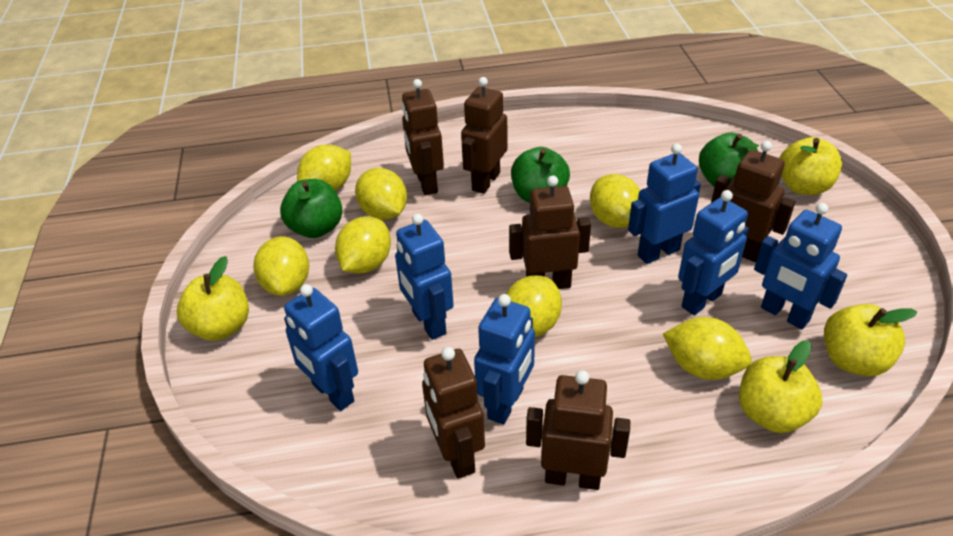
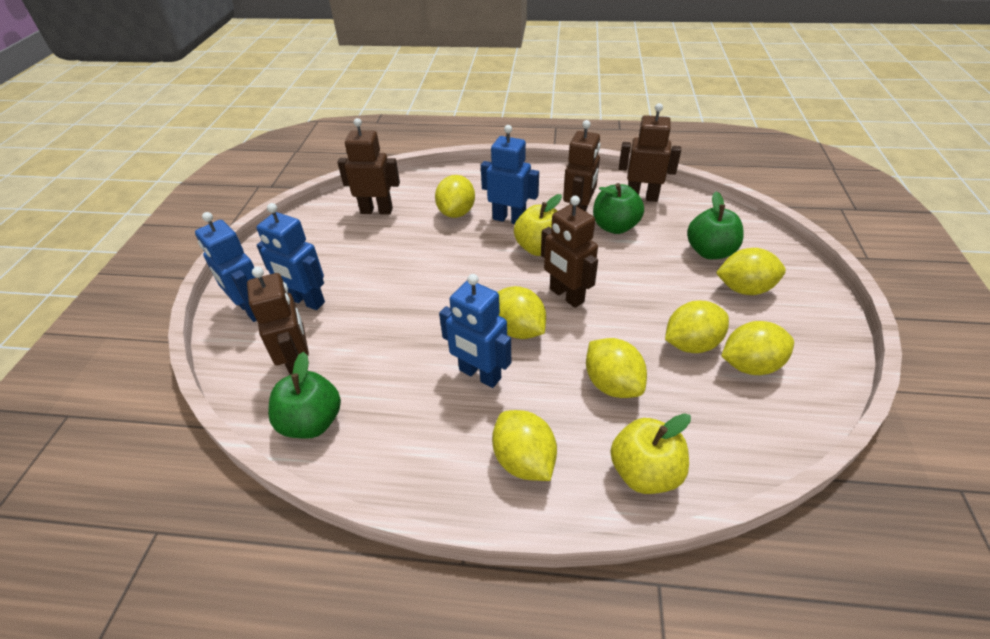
blue robot: [284,284,358,411] [395,213,454,340] [474,294,535,425] [628,144,701,264] [678,190,749,315] [754,203,847,329] = 6 -> [195,212,257,322] [256,203,325,310] [439,274,511,388] [481,125,539,224] = 4
brown robot: [402,79,444,195] [422,347,485,479] [461,77,508,194] [509,175,591,289] [526,370,630,490] [711,141,795,262] = 6 -> [247,267,309,375] [338,118,400,214] [541,196,598,308] [563,120,600,211] [619,103,681,202] = 5
yellow apple: [177,256,249,341] [739,340,823,433] [780,137,842,195] [824,304,917,376] = 4 -> [514,194,562,256] [610,413,691,494] = 2

